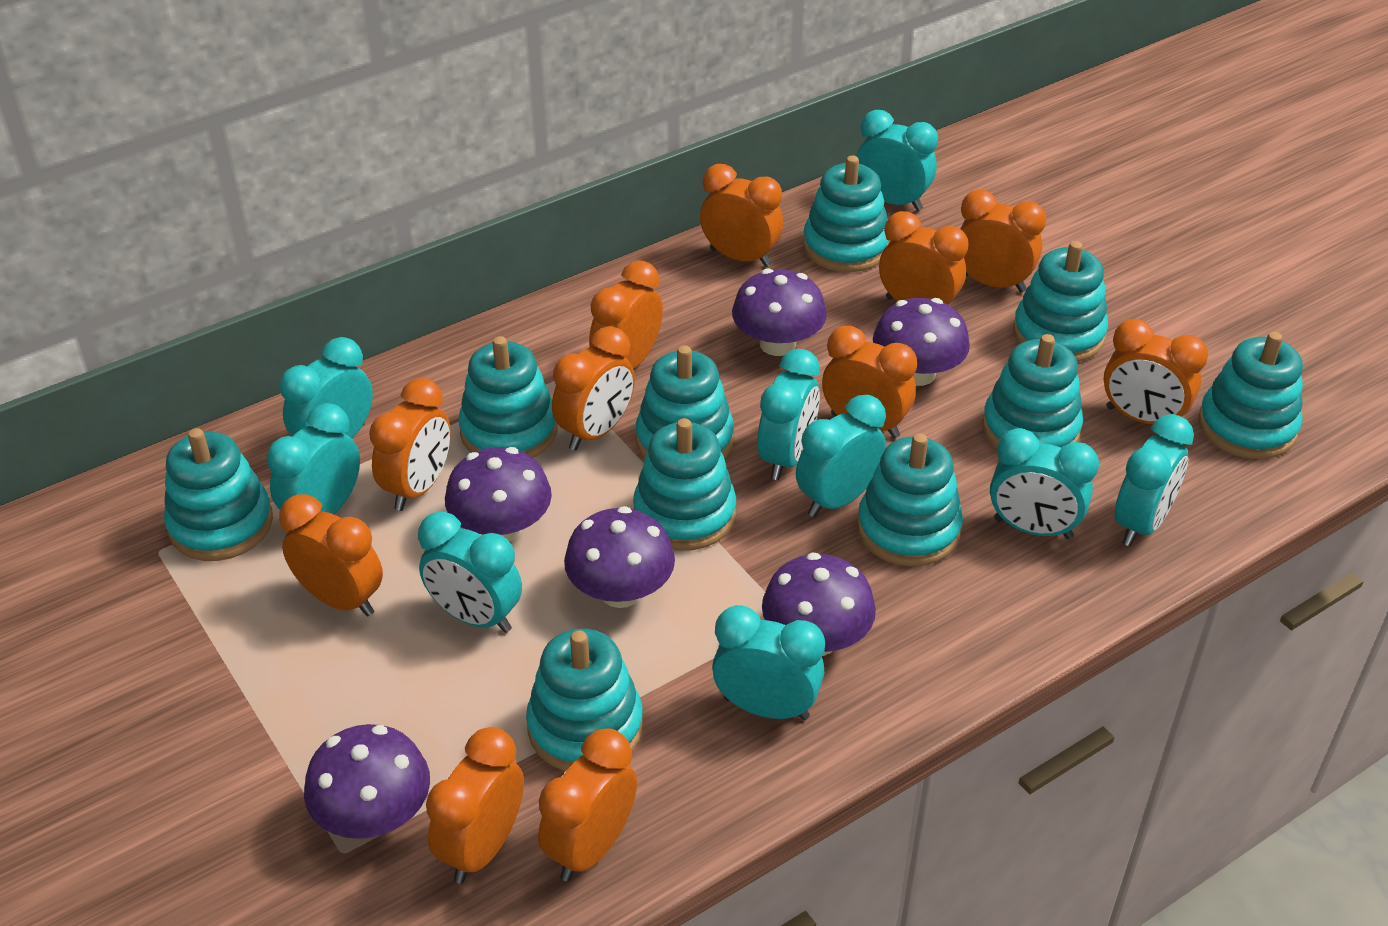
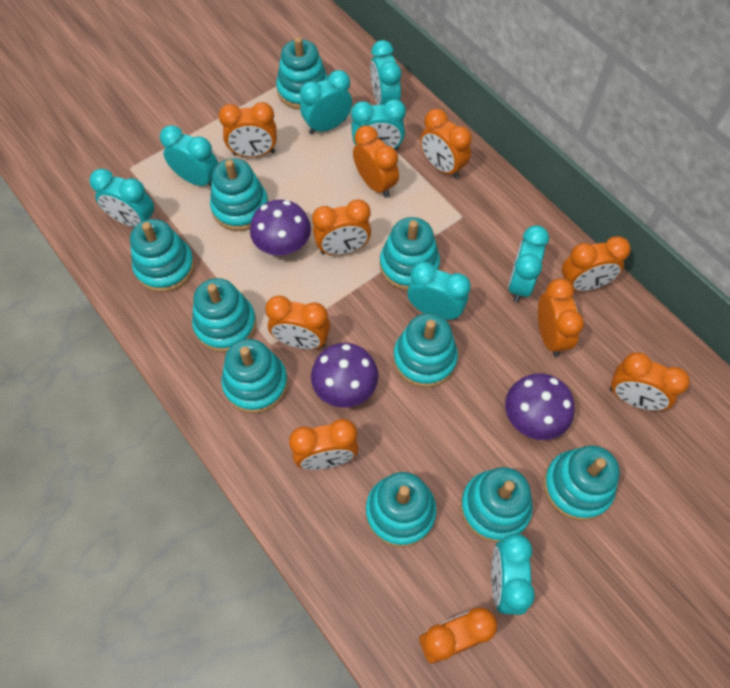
orange clock: [279,494,383,617] [369,378,451,511] [426,727,524,884] [538,729,637,882] [552,326,635,451] [589,260,663,369] [700,164,783,267] [822,326,917,438] [879,211,968,305] [960,190,1046,292] [1104,319,1208,424] = 11 -> [219,102,277,157] [265,296,330,349] [289,419,359,470] [312,199,371,255] [353,125,399,198] [419,607,497,663] [420,109,472,179] [538,278,584,357] [562,236,631,291] [610,352,690,411] = 10
purple mushroom: [304,724,430,839] [445,447,552,542] [564,506,675,608] [732,269,827,356] [762,552,876,656] [873,298,970,386] = 6 -> [250,200,311,255] [311,343,378,408] [505,373,575,440] = 3
turquoise clock: [267,403,360,514] [280,337,373,439] [418,512,522,633] [712,605,825,720] [757,349,820,480] [796,395,886,517] [857,110,938,211] [990,428,1099,539] [1114,414,1194,546] = 9 -> [89,169,154,227] [160,125,218,186] [300,70,352,134] [351,99,406,150] [370,40,401,105] [408,262,471,320] [491,533,535,615] [508,225,549,303] = 8

